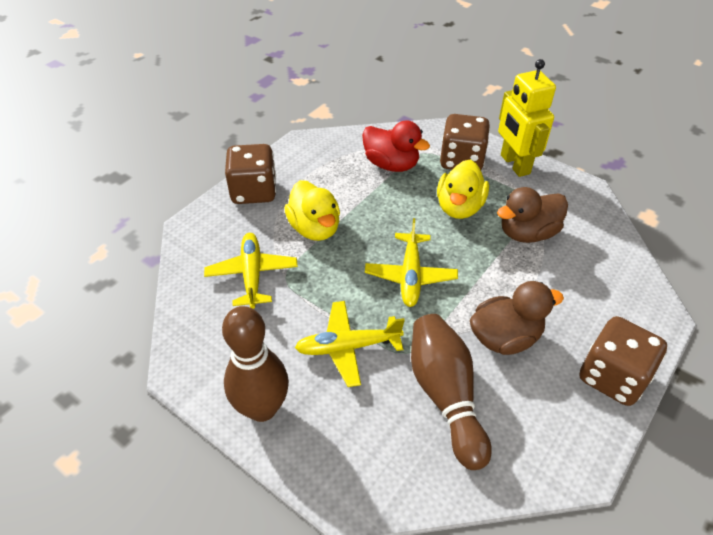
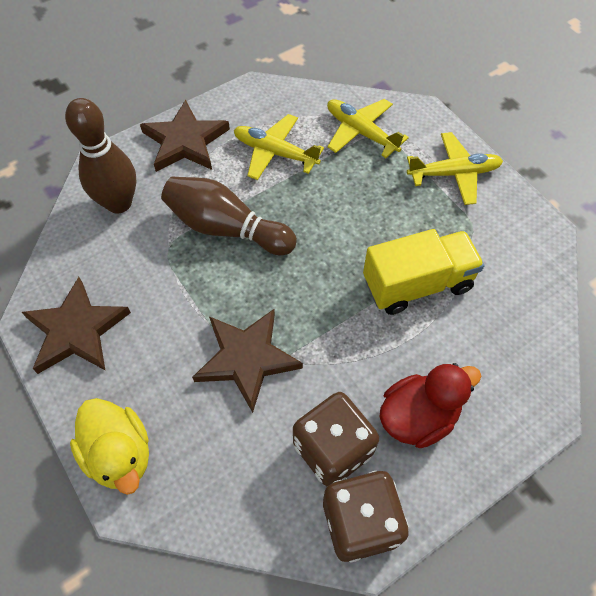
brown dice: [225,144,276,204] [440,114,490,170] [579,316,667,406] = 3 -> [293,392,379,486] [323,471,409,562] = 2
brown duck: [470,281,564,355] [497,187,568,243] = 2 -> none = 0
brown star: none = 0 -> [22,277,131,374] [140,100,230,172] [192,309,303,413] = 3
yellow duck: [284,180,340,241] [437,160,489,219] = 2 -> [70,398,149,495] = 1
yellow robot: [498,59,556,177] = 1 -> none = 0
yellow truck: none = 0 -> [363,229,484,315] = 1

